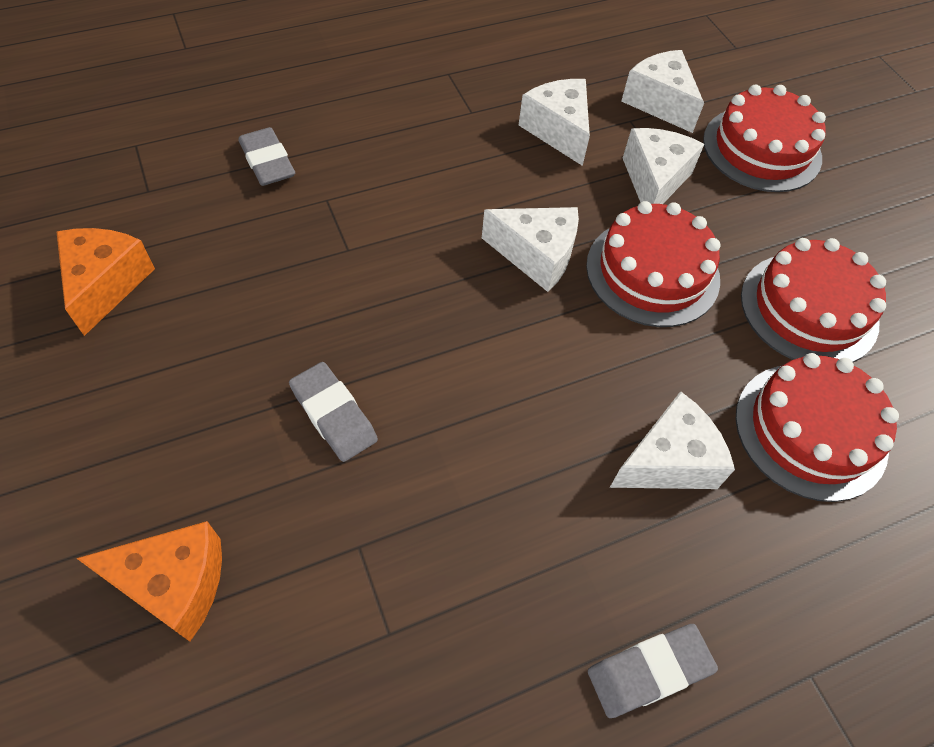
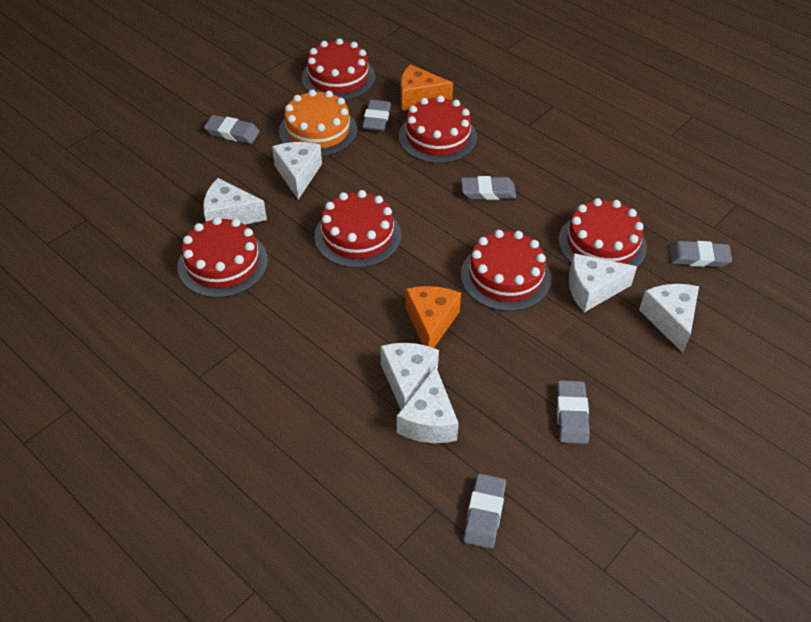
grey eraser: [239,127,295,186] [289,362,378,462] [588,624,718,718] = 3 -> [204,115,260,144] [362,100,391,131] [461,176,516,200] [463,474,506,549] [556,380,590,444] [669,241,732,267] = 6
orange cake: none = 0 -> [279,89,357,156] = 1
red cake: [586,201,720,327] [703,85,826,192] [736,353,899,502] [741,238,886,362] = 4 -> [178,217,268,298] [302,38,375,100] [314,190,401,268] [399,95,477,163] [461,230,551,311] [558,198,647,267] = 6
white cheese: [482,207,579,292] [519,79,590,166] [610,391,735,489] [621,50,704,133] [623,128,704,204] = 5 -> [203,178,267,225] [272,142,322,199] [380,343,439,409] [397,366,459,443] [569,253,637,312] [639,284,699,353] = 6

